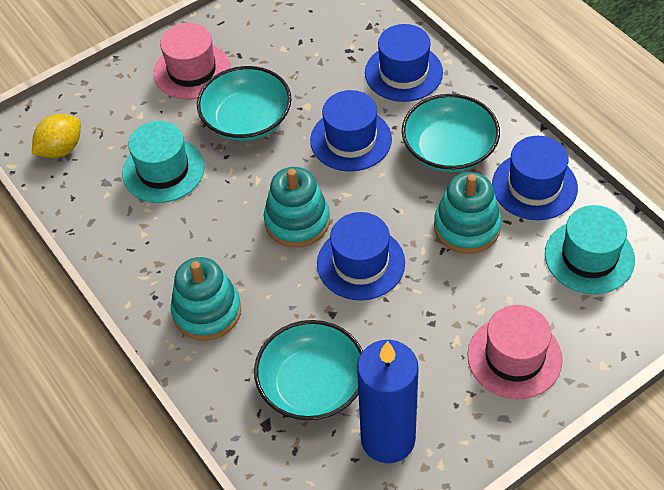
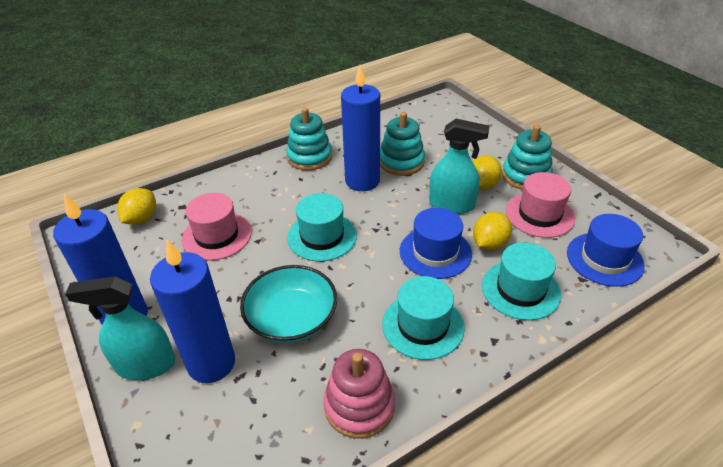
blue candle: [357,340,419,463] = 1 -> [53,193,148,325] [150,239,235,383] [341,65,380,191] = 3
blue hat: [310,90,392,172] [317,212,405,301] [365,24,443,102] [492,136,578,220] = 4 -> [400,208,472,279] [567,214,645,287] = 2
pink stacking toy: none = 0 -> [324,349,395,439] = 1
turquoise bowl: [197,66,292,141] [254,320,363,420] [402,94,500,172] = 3 -> [240,265,337,343] = 1
turquoise hat: [122,121,204,203] [545,205,635,294] = 2 -> [287,193,357,261] [382,276,465,360] [482,242,561,320] = 3
turquoise spray bottle: none = 0 -> [65,276,175,380] [429,119,490,214] = 2
yellow lemon: [32,114,81,158] = 1 -> [117,188,156,225] [473,155,502,190] [473,212,512,250] = 3

